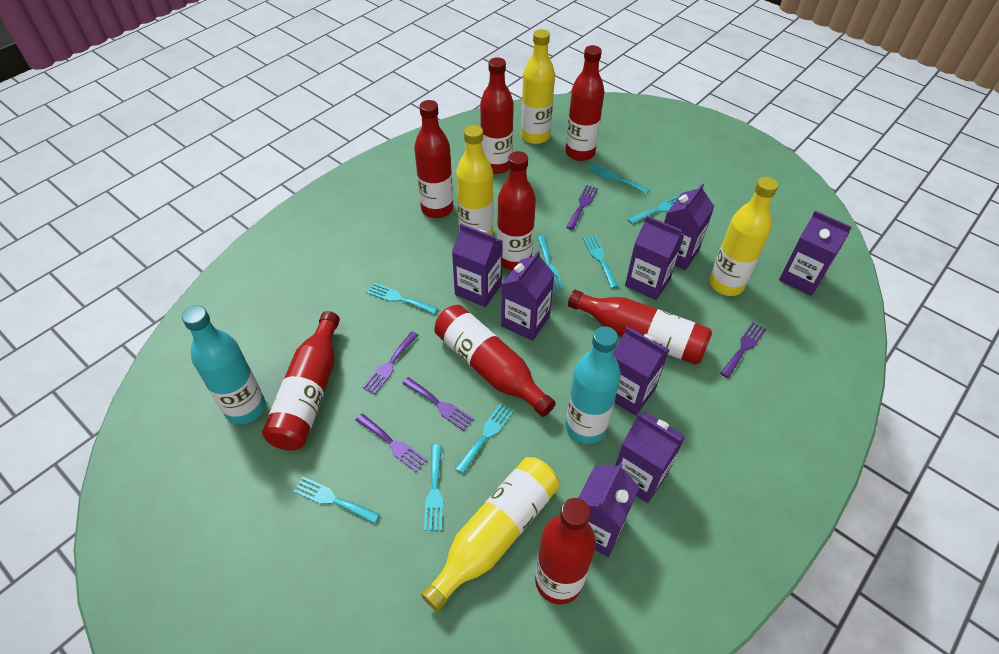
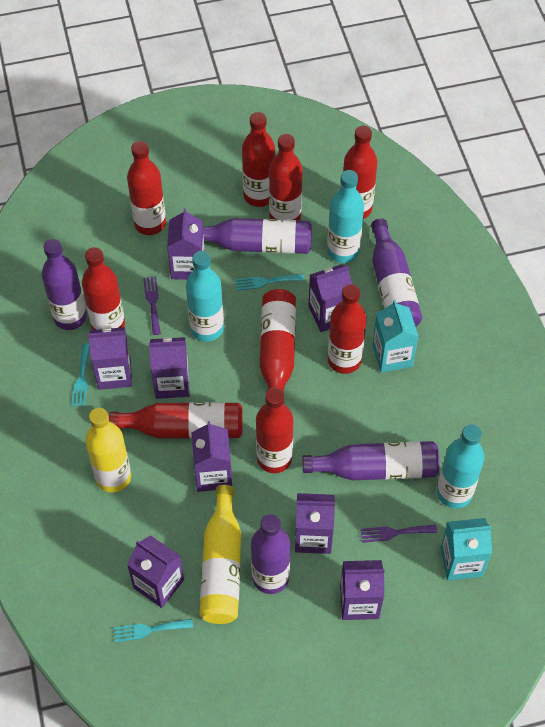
purple bottle: none = 0 -> [42,239,87,330] [203,218,312,254] [251,514,290,594] [302,441,439,480] [371,219,422,327] = 5
purple fork: [356,413,427,472] [362,331,419,395] [402,377,474,431] [566,185,598,230] [720,322,766,378] = 5 -> [143,276,161,335] [360,525,437,543] = 2
red bottle: [262,311,340,451] [414,100,453,218] [434,305,556,417] [480,57,514,174] [497,151,536,270] [535,498,596,605] [565,45,604,161] [568,290,712,365] = 8 -> [82,247,125,330] [109,402,243,439] [127,141,166,235] [242,112,275,207] [256,388,293,473] [260,289,296,393] [269,134,303,221] [328,284,367,374] [343,126,378,219] = 9
turquoise bottle: [182,305,265,424] [565,326,621,444] = 2 -> [186,251,224,342] [327,170,364,263] [437,424,484,508] = 3
turquoise carton: none = 0 -> [372,300,419,373] [441,518,492,581] = 2
turquoise fork: [293,477,380,524] [367,283,438,314] [424,444,443,531] [455,403,514,474] [537,236,563,291] [583,235,619,288] [588,164,649,194] [628,195,680,224] = 8 -> [71,343,90,407] [114,619,193,642] [235,274,304,291] = 3
yellow bottle: [421,457,559,611] [456,125,493,235] [521,29,555,144] [709,177,778,296] = 4 -> [85,408,131,493] [200,485,241,624] = 2

